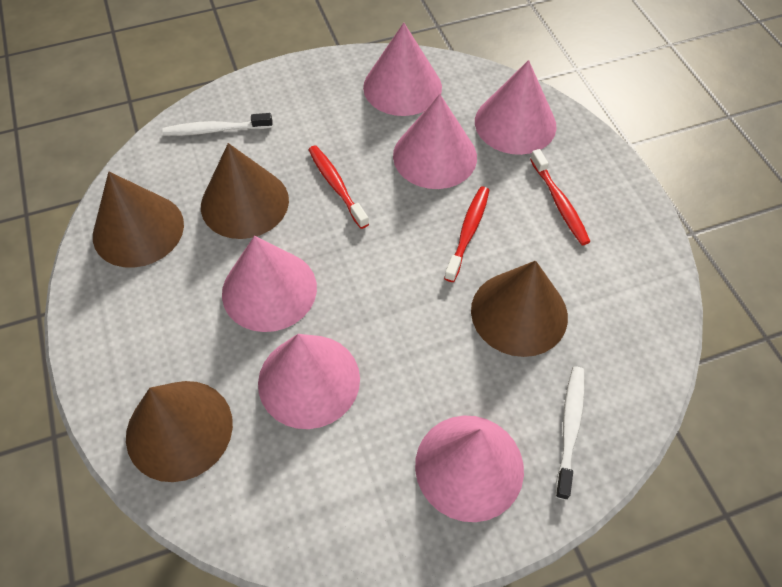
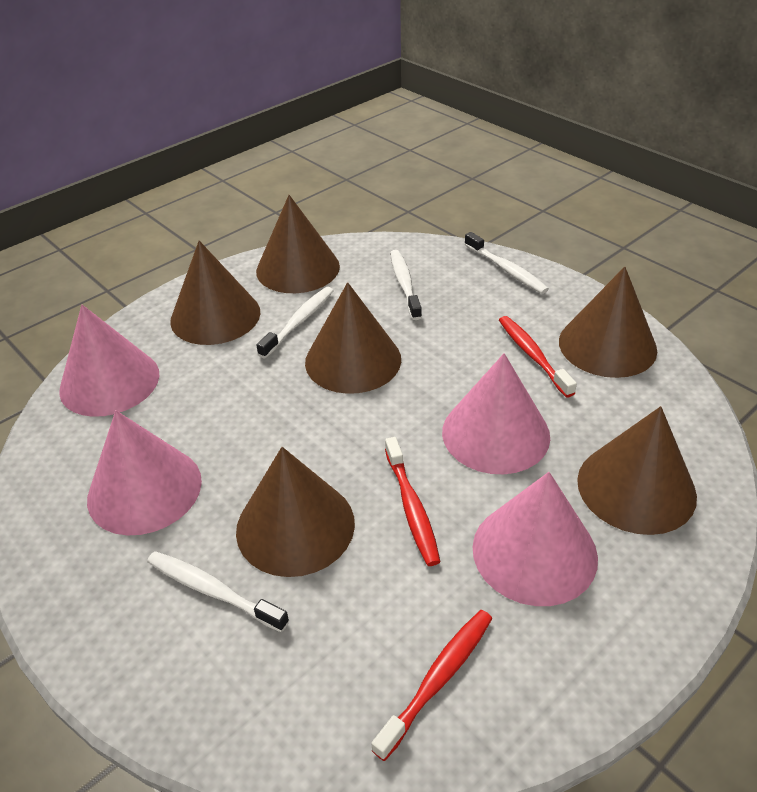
brown cone: [93,172,184,268] [126,381,233,482] [201,143,289,239] [471,261,568,357] = 4 -> [170,241,260,345] [236,447,355,577] [256,195,340,293] [305,282,401,394] [559,267,657,378] [577,406,697,535] = 6
pink cone: [222,236,317,332] [258,334,360,429] [363,23,442,116] [393,94,477,189] [415,415,524,522] [475,60,557,155] = 6 -> [59,305,159,417] [87,410,202,535] [442,353,550,474] [473,472,598,606] = 4
white toothbrush: [162,113,272,136] [555,367,585,500] = 2 -> [147,551,289,632] [256,287,333,359] [390,250,422,320] [465,232,549,294] = 4

